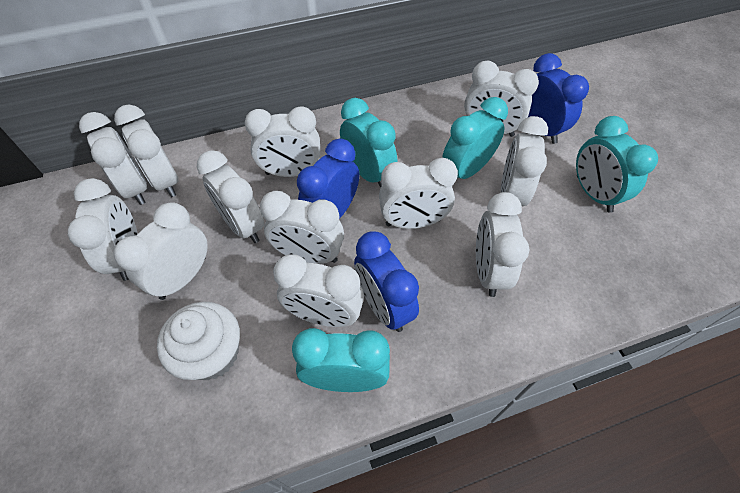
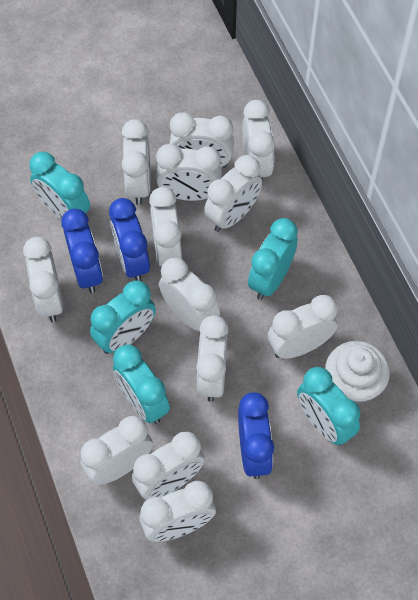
turquoise clock: [292,328,390,392] [340,98,397,188] [442,97,508,179] [576,116,658,213] = 4 -> [29,152,90,219] [90,280,156,354] [113,344,170,424] [248,218,298,300] [297,367,360,445] = 5
white clock: [68,178,138,281] [79,112,147,205] [114,105,179,197] [114,202,208,300] [197,150,264,243] [245,106,320,177] [260,191,344,264] [273,254,364,327] [379,158,458,229] [464,61,539,137] [476,192,530,297] [501,116,548,206] = 12 -> [23,237,63,322] [80,416,153,485] [121,119,151,205] [132,432,205,500] [140,481,216,542] [149,187,182,266] [156,144,222,201] [159,257,220,332] [170,113,234,168] [196,315,229,402] [204,155,262,232] [242,100,275,181] [268,295,338,359] = 13

